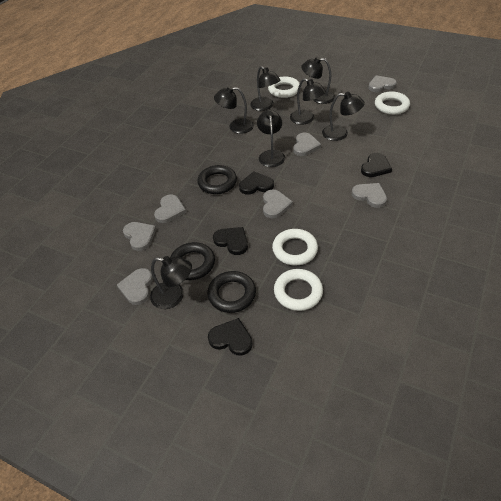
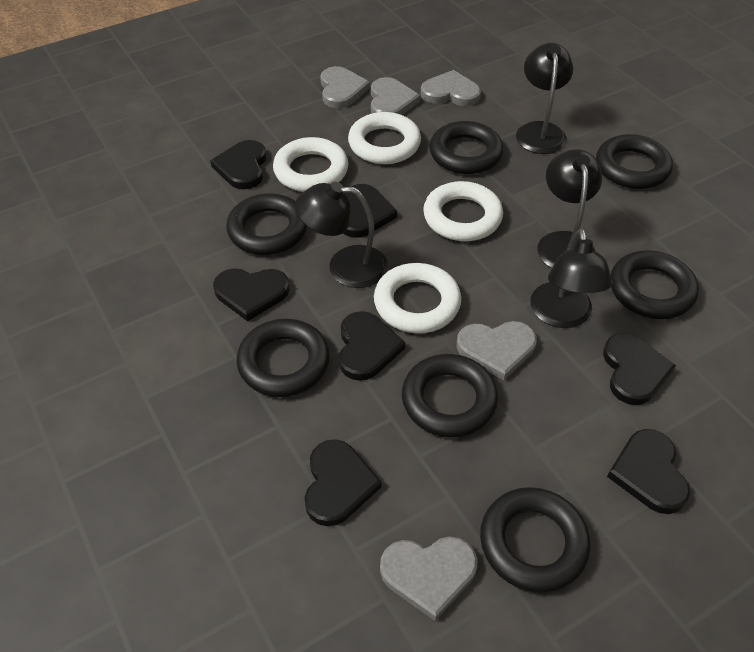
black heart: [208,318,253,356] [213,227,248,255] [239,171,274,195] [361,153,392,177] = 4 -> [210,140,267,189] [213,268,290,322] [305,439,382,526] [339,311,405,381] [343,184,397,238] [603,333,676,405] [607,429,690,514] = 7
black lamp: [150,256,192,309] [214,86,254,134] [250,66,280,111] [257,110,285,167] [290,78,326,124] [301,57,335,104] [322,92,365,141] = 7 -> [295,182,388,288] [516,43,573,154] [530,228,613,328] [537,149,602,268] = 4
black ring: [170,242,215,280] [197,165,237,194] [207,271,256,313] = 3 -> [226,193,307,255] [236,319,330,397] [402,354,498,438] [429,121,504,174] [480,487,591,593] [596,134,673,189] [611,250,699,319] = 7
grey heart: [117,268,153,305] [123,222,156,251] [154,195,187,223] [263,190,293,218] [293,133,321,156] [352,183,387,208] [368,75,397,92] = 7 -> [320,66,370,108] [371,77,420,115] [380,536,477,621] [421,70,481,106] [456,321,537,380] = 5

